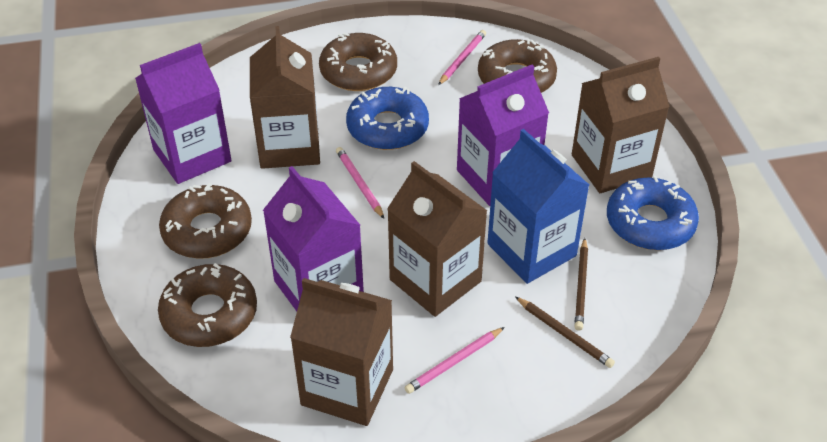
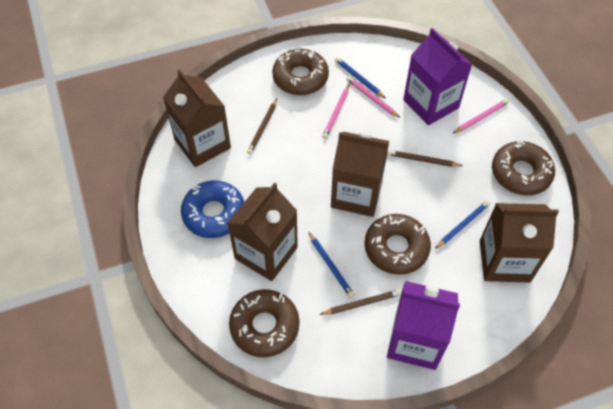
blue carton: [487,129,589,284] = 1 -> none = 0
blue donut: [346,87,429,150] [607,176,699,250] = 2 -> [181,180,244,238] = 1
blue pencil: none = 0 -> [309,232,354,298] [335,57,386,99] [435,200,490,249] = 3
brown pencil: [515,297,615,368] [574,238,588,331] = 2 -> [247,99,277,154] [319,289,402,315] [387,150,462,167] = 3
purple carton: [135,43,232,184] [263,166,364,311] [457,64,549,206] = 3 -> [387,281,460,370] [403,28,472,125] = 2

